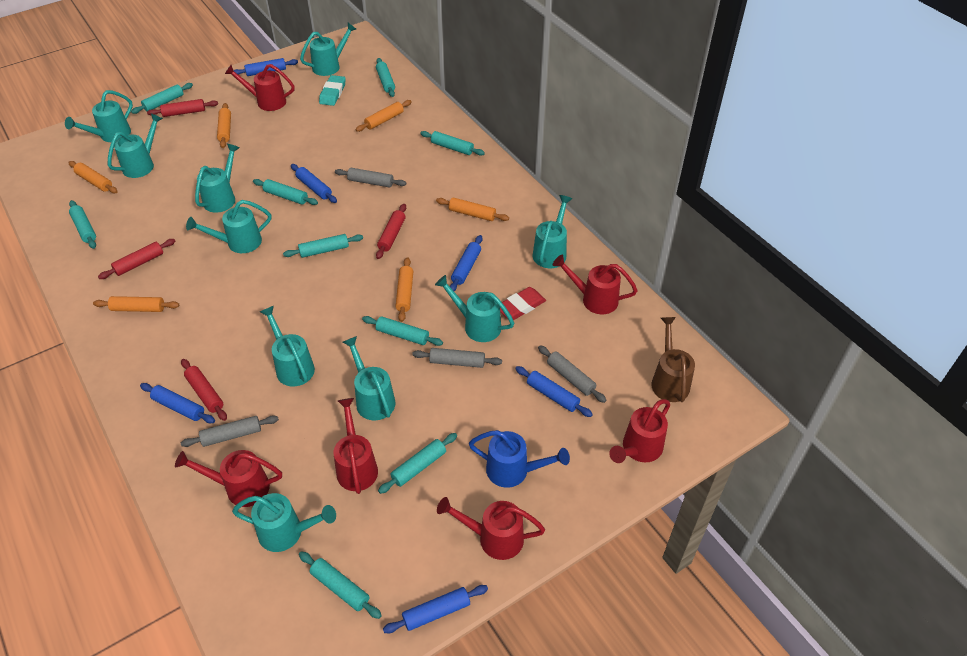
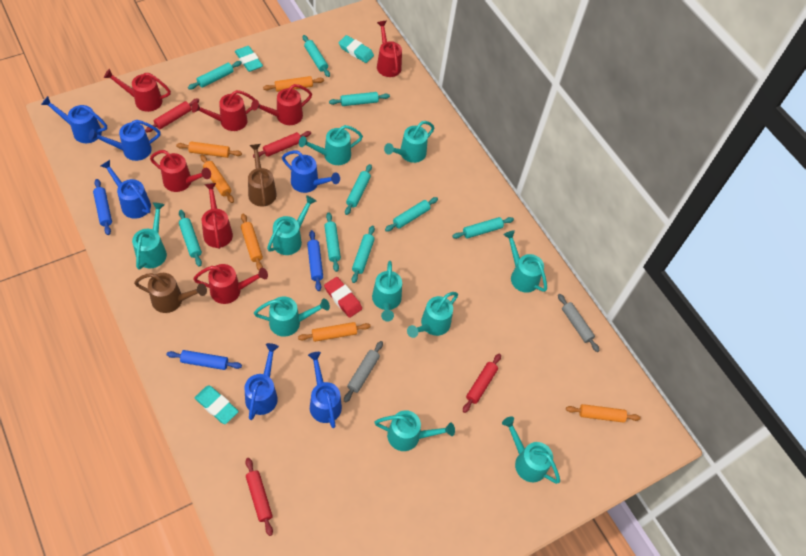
blue rolling pin: [140,383,215,423] [234,58,298,76] [291,164,337,203] [383,585,488,633] [450,235,483,291] [515,366,593,417] = 6 -> [93,179,112,235] [166,350,242,370] [307,230,323,291] = 3
blue watering can: [469,430,570,488] = 1 -> [41,96,107,143] [89,120,161,161] [101,160,151,219] [245,343,279,420] [282,150,340,193] [308,352,342,428] = 6
brown watering can: [651,317,695,402] = 1 -> [134,273,207,313] [248,144,277,207] = 2
grey rolling pin: [181,415,279,447] [335,168,406,188] [412,348,502,368] [538,345,606,403] = 4 -> [344,341,383,402] [558,294,600,352] = 2
red watering can: [175,450,282,507] [225,64,295,111] [334,398,378,494] [437,497,545,560] [553,255,638,314] [609,399,670,463] = 6 -> [104,69,171,112] [150,150,211,192] [191,90,255,131] [193,264,268,304] [202,183,233,249] [251,84,312,125] [377,21,402,77] = 7
turquoise eraser: [319,75,346,106] = 1 -> [194,385,239,424] [235,46,263,72] [338,35,374,63] = 3

